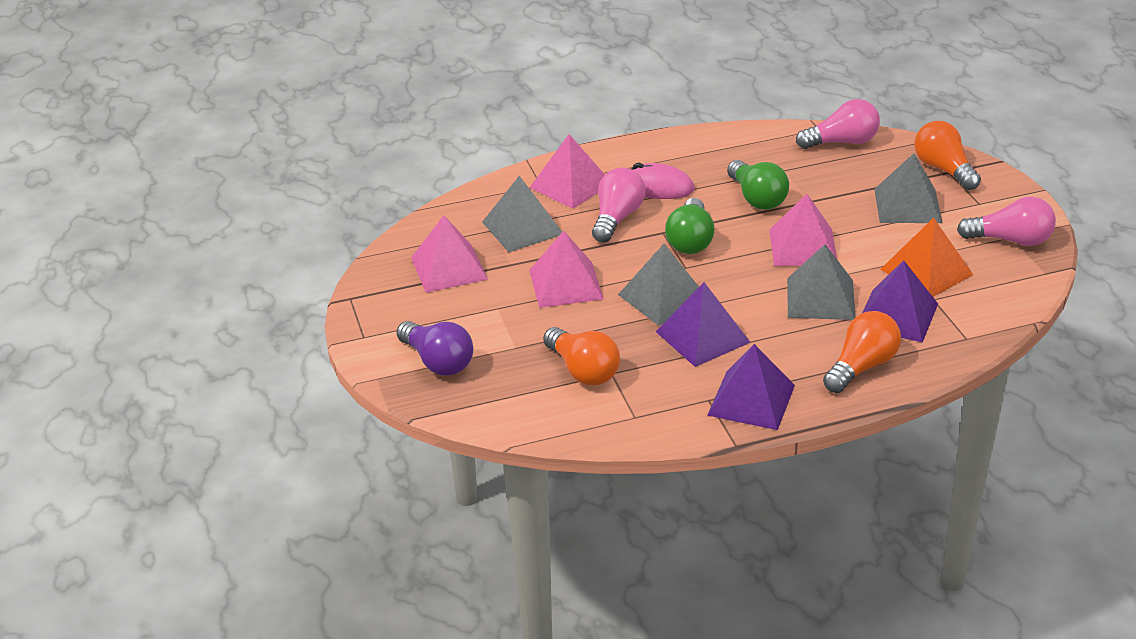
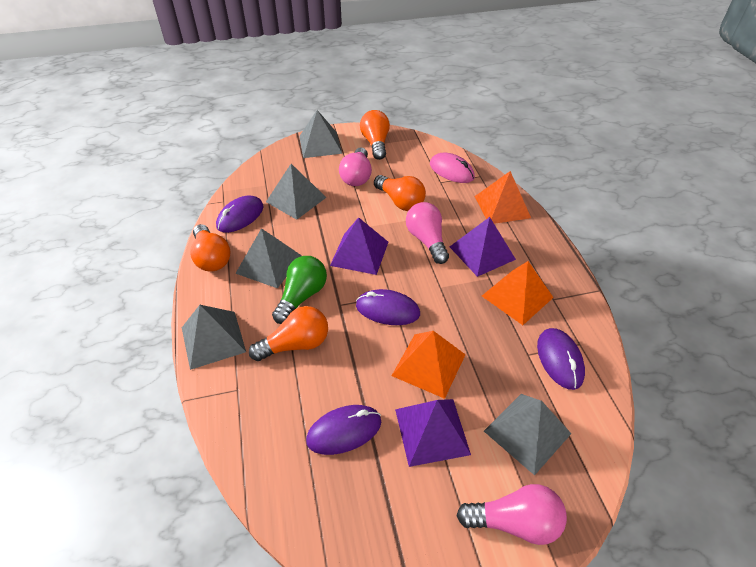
green light bulb: [665,198,715,254] [727,160,789,210] = 2 -> [272,256,327,324] = 1
grey pyramid: [482,176,562,252] [618,244,699,326] [787,244,856,320] [874,153,943,223] = 4 -> [182,305,246,370] [235,228,302,288] [266,164,327,220] [299,110,342,158] [484,394,572,475] = 5
orange light bulb: [543,327,620,385] [823,311,901,393] [914,121,981,190] = 3 -> [190,224,231,272] [249,306,328,361] [360,110,390,160] [374,175,426,211] = 4
orange pyramid: [880,218,973,297] = 1 -> [392,331,466,399] [474,171,531,224] [482,261,554,325] = 3
pink pyramid: [411,215,488,293] [529,134,605,209] [529,231,604,308] [769,194,837,266] = 4 -> none = 0
purple light bulb: [397,321,473,376] = 1 -> none = 0
purple mouse: none = 0 -> [216,196,264,233] [306,405,381,455] [356,289,420,325] [537,328,585,390] = 4

